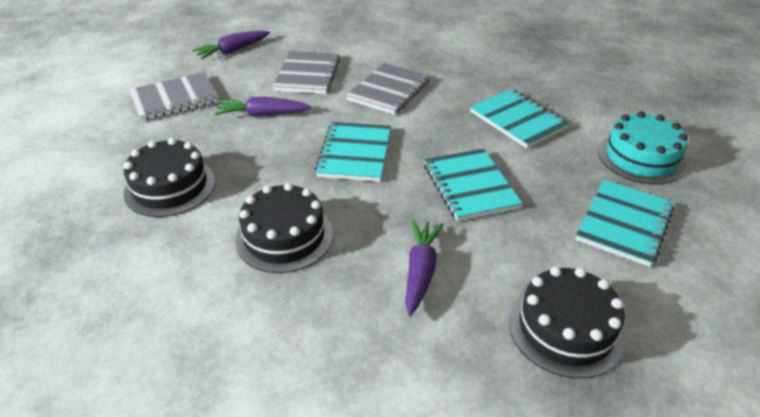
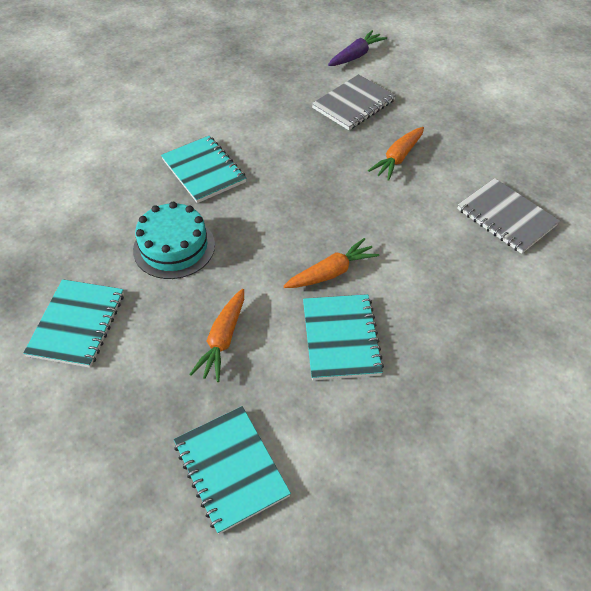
black cake: [123,138,215,217] [235,183,333,273] [509,267,625,378] = 3 -> none = 0
grey notebook: [129,72,219,121] [273,51,340,94] [346,63,430,115] = 3 -> [312,74,396,130] [457,178,560,254] = 2
orange carrot: none = 0 -> [190,289,244,382] [284,238,379,288] [368,127,424,181] = 3
purple carrot: [192,31,270,59] [215,97,311,117] [405,220,444,316] = 3 -> [328,30,387,66] = 1

